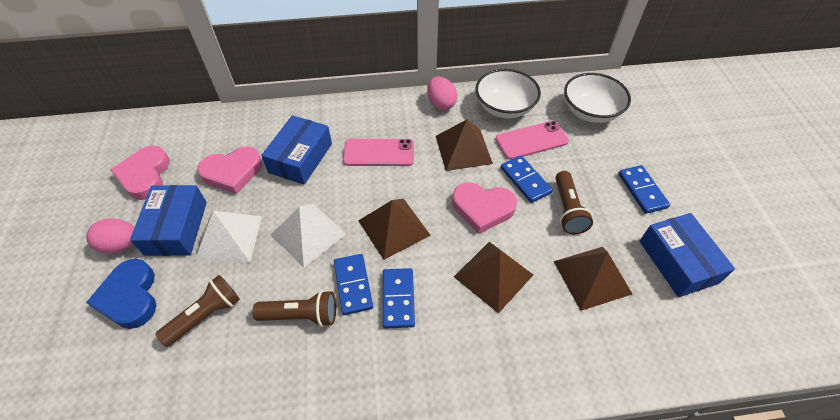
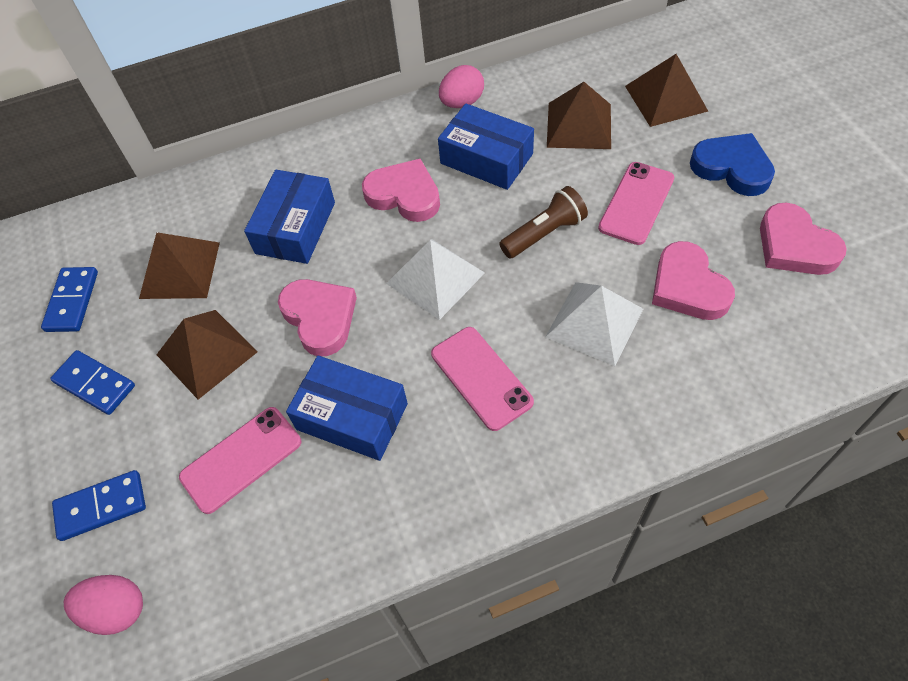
blue domino: [334,254,373,315] [383,268,415,329] [501,156,553,203] [618,165,670,214] = 4 -> [41,267,98,332] [50,350,135,415] [52,470,146,541] = 3
brown flashlight: [155,275,240,347] [252,290,336,327] [555,171,593,234] = 3 -> [499,186,588,258] = 1
pink heart: [110,146,170,200] [197,146,262,194] [452,183,517,234] = 3 -> [278,279,357,356] [362,159,440,222] [652,241,735,320] [760,203,847,275] = 4
pink phone: [343,139,414,166] [495,121,569,160] = 2 -> [179,407,301,514] [431,327,534,431] [598,162,674,245] = 3
white bowl: [475,69,541,118] [564,73,631,123] = 2 -> none = 0

